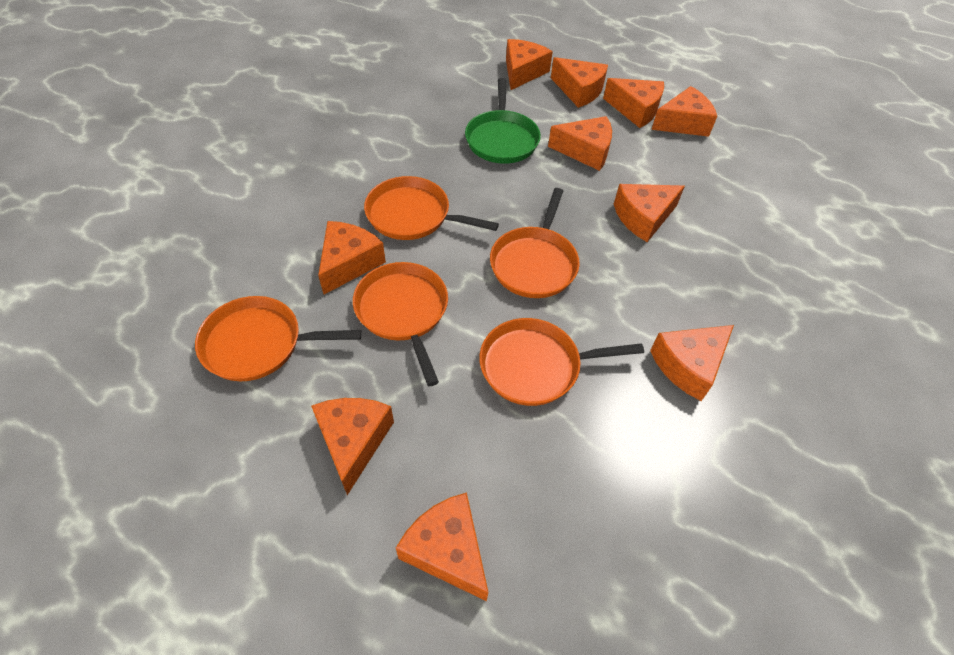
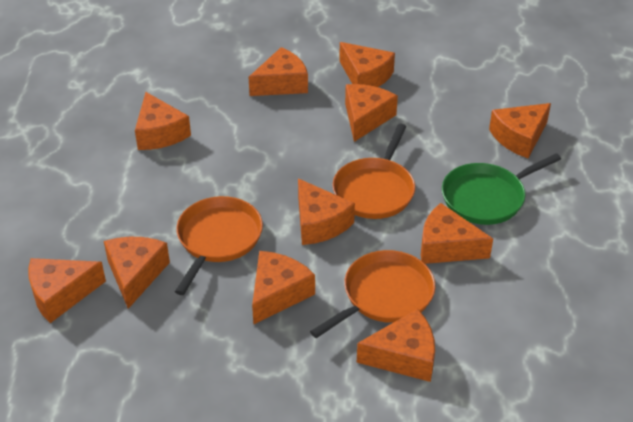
orange cheese: [311,398,394,495] [318,221,386,294] [396,492,489,601] [506,39,553,90] [548,116,612,171] [551,57,608,108] [603,78,664,128] [614,184,685,242] [650,325,734,401] [651,86,717,137] = 10 -> [28,258,106,323] [104,237,170,309] [135,92,191,150] [249,47,308,96] [252,251,315,325] [298,179,355,245] [339,42,395,87] [345,84,398,142] [357,309,435,382] [421,203,493,264] [489,103,551,158] = 11
orange pan: [195,296,362,381] [353,262,448,386] [364,176,499,240] [479,318,644,406] [490,188,580,298] = 5 -> [175,196,263,295] [310,250,436,338] [333,124,415,219] = 3

